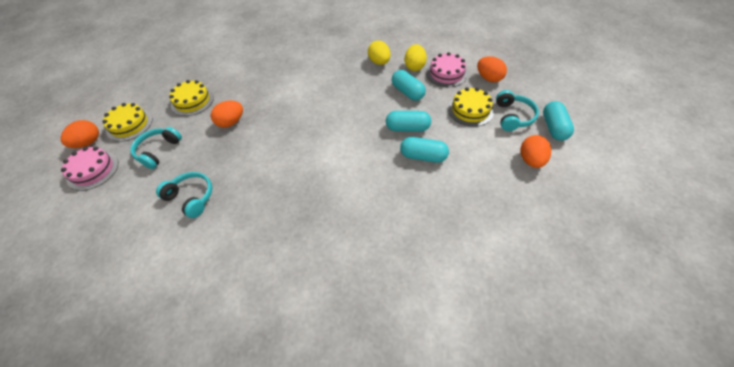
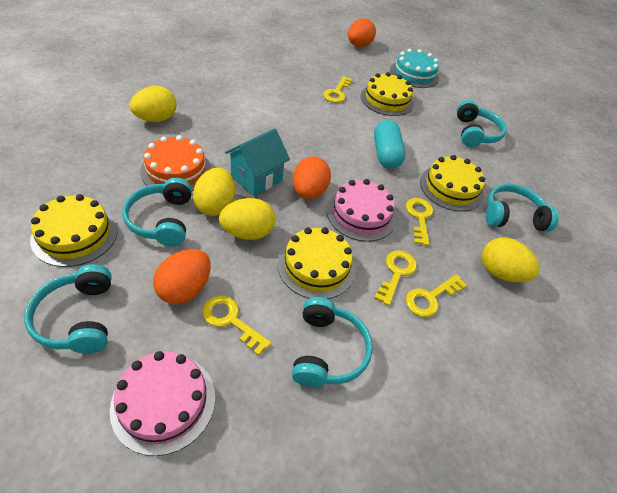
orange cake: none = 0 -> [140,135,211,191] = 1
orange egg: [60,120,99,148] [211,101,243,128] [477,56,507,82] [521,135,551,168] = 4 -> [153,249,211,304] [293,156,331,199] [348,18,376,47] = 3
turquoise cake: none = 0 -> [390,49,439,88] = 1
turquoise capsule: [386,111,431,132] [392,70,426,101] [400,137,449,163] [543,101,574,141] = 4 -> [374,120,406,169] = 1
turquoise headphones: [130,127,182,169] [156,172,212,218] [496,90,539,131] = 3 -> [24,264,112,353] [122,177,192,246] [292,297,373,387] [456,100,507,147] [486,184,559,232] = 5
turquoise house: none = 0 -> [225,128,290,196] = 1
yellow cake: [102,103,152,142] [169,80,214,116] [448,87,494,127] = 3 -> [30,194,118,267] [278,227,356,299] [361,72,414,116] [420,155,485,212] = 4
yellow egg: [368,41,390,65] [405,44,427,71] = 2 -> [130,86,176,122] [193,168,235,216] [219,198,275,240] [482,238,540,282] = 4
yellow key: none = 0 -> [202,296,271,356] [323,76,353,103] [374,250,417,306] [406,198,433,246] [406,274,467,317] = 5

